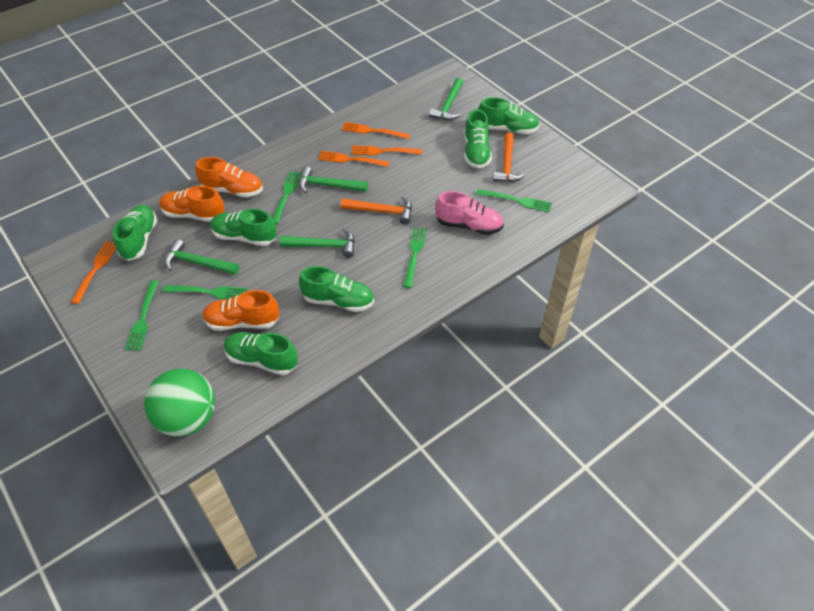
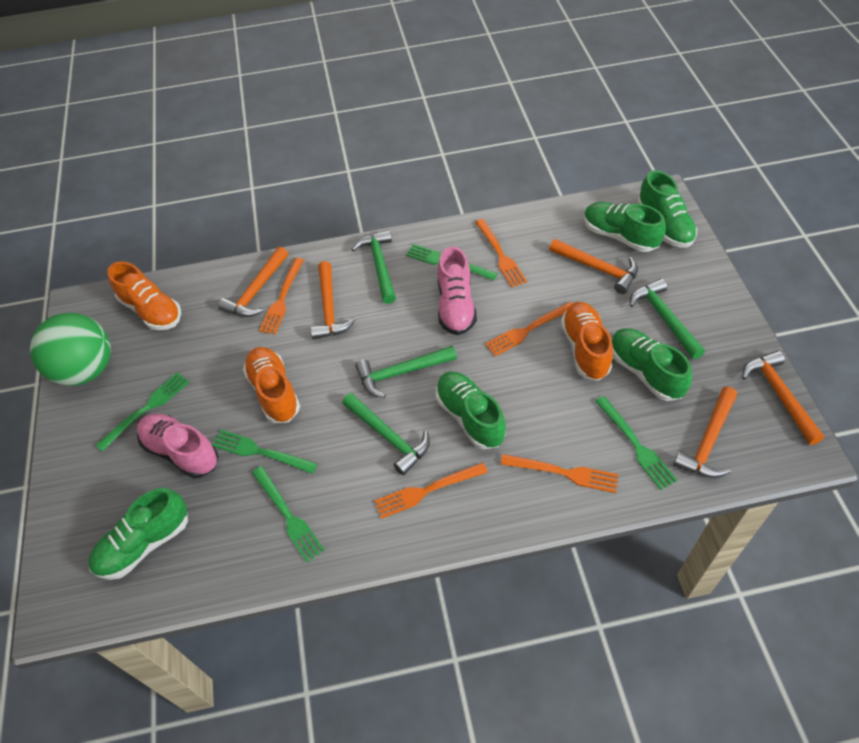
green shoe: [113,205,157,261] [210,209,277,246] [224,332,298,375] [299,266,374,312] [464,109,492,169] [478,97,539,134] = 6 -> [88,488,188,580] [436,372,506,449] [584,202,666,252] [612,328,692,401] [637,170,697,248] = 5
orange fork: [71,241,116,304] [318,151,390,167] [341,122,410,139] [351,146,423,155] = 4 -> [259,258,304,334] [374,462,488,519] [475,219,527,287] [485,302,573,356] [501,454,619,493] = 5
orange hammer: [341,196,412,225] [493,132,526,182] = 2 -> [218,247,288,317] [310,261,355,340] [549,239,638,294] [673,387,737,478] [742,350,824,445] = 5
pink shoe: [435,191,504,235] = 1 -> [137,414,218,478] [438,246,477,335] = 2

